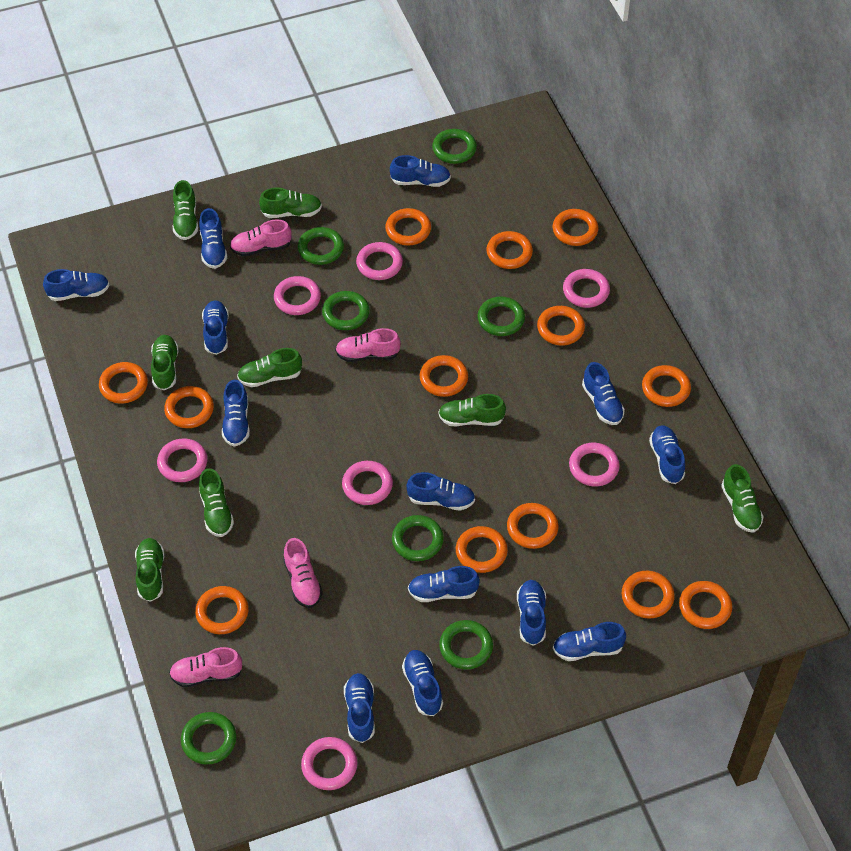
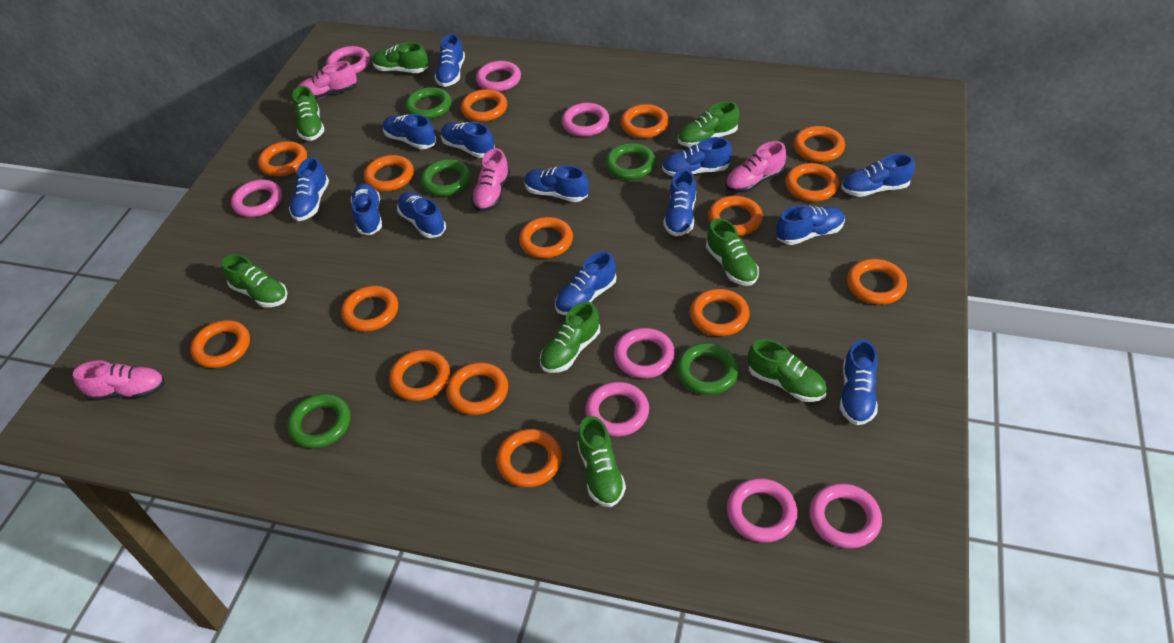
green ring: [181,712,236,764] [298,227,344,265] [322,291,370,330] [392,515,444,561] [432,129,477,164] [439,620,493,670] [478,297,525,336] = 7 -> [287,394,351,448] [405,87,452,119] [421,159,471,196] [605,143,656,180] [676,343,739,395] = 5
orange ring: [99,362,148,404] [164,386,214,428] [195,586,249,634] [385,208,431,245] [420,355,468,397] [456,526,508,573] [486,231,533,269] [507,503,559,549] [537,306,585,346] [553,209,598,246] [622,571,675,619] [642,365,691,407] [679,581,732,629] = 13 -> [190,320,250,368] [258,141,307,176] [341,286,398,332] [364,155,414,192] [389,350,450,401] [446,362,508,415] [461,89,507,122] [496,429,562,488] [519,217,573,258] [621,104,669,138] [690,289,750,336] [708,196,763,236] [785,163,839,202] [793,126,845,162] [847,259,907,305] = 15
pink ring: [157,438,207,482] [274,276,321,315] [301,737,357,790] [342,461,393,505] [356,242,403,280] [563,269,610,308] [569,443,620,486] = 7 -> [231,179,282,217] [326,46,370,73] [476,61,521,92] [562,103,610,137] [585,382,649,437] [614,328,675,378] [727,478,798,543] [809,483,882,549] = 8

